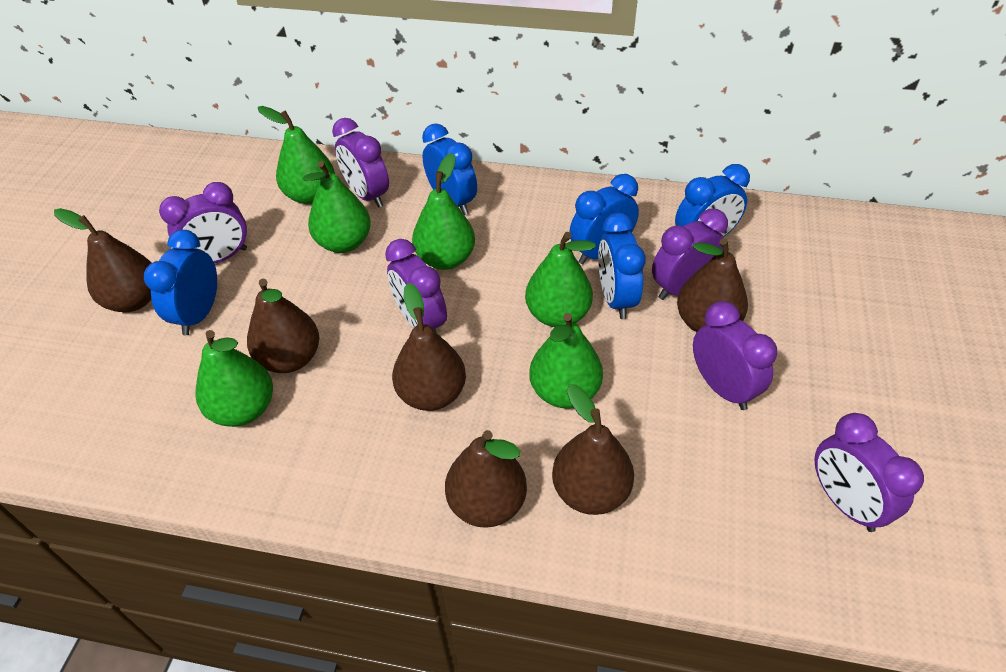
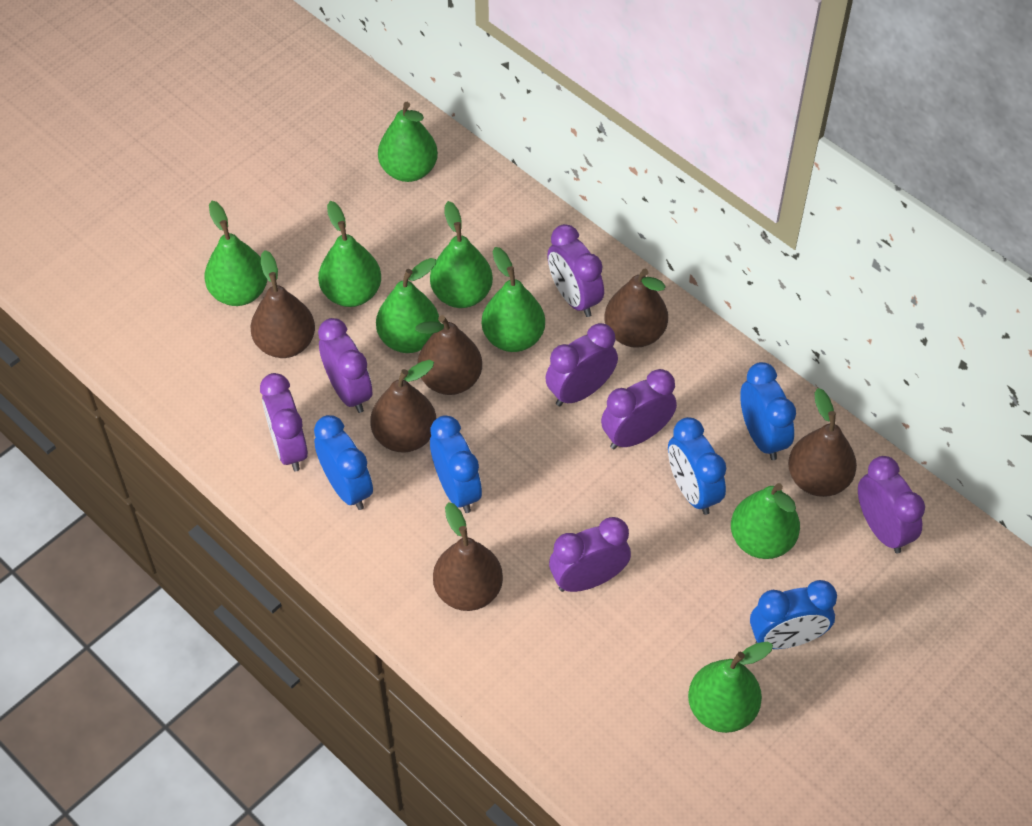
green pear: [195,330,273,427] [258,106,335,204] [303,161,371,253] [412,153,475,270] [525,232,596,327] [529,313,603,408] = 6 -> [204,201,268,306] [318,201,381,307] [376,258,440,353] [378,102,438,182] [430,201,493,308] [482,247,545,352] [688,642,773,733] [731,483,800,559] = 8
purple clock: [159,182,247,263] [332,118,389,208] [385,239,447,332] [652,209,728,300] [693,301,777,410] [814,413,924,532] = 6 -> [260,373,308,471] [318,318,372,413] [545,323,618,406] [547,224,604,317] [549,517,631,592] [601,369,677,449] [858,456,925,553] = 7

